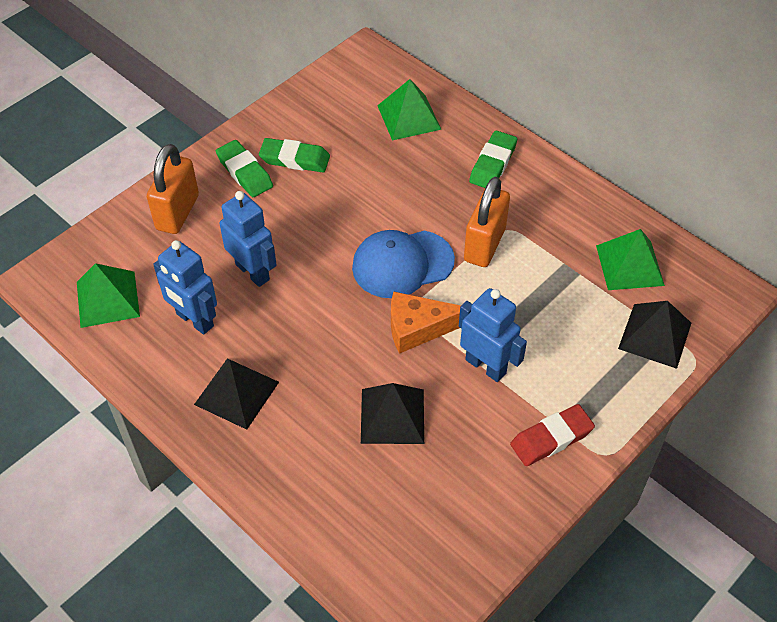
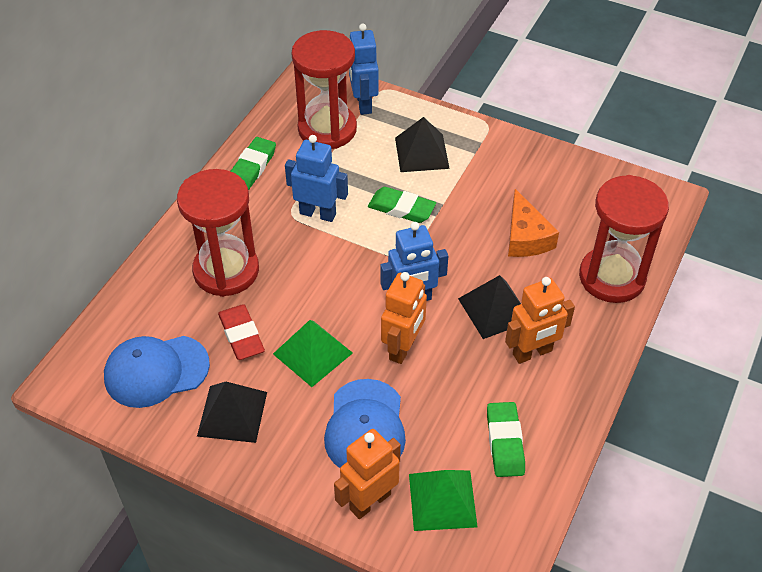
blue cap: [352,230,455,298] = 1 -> [104,336,210,408] [324,379,406,468] = 2
green pyramid: [77,263,140,328] [377,79,442,140] [596,229,665,290] = 3 -> [273,320,353,387] [409,470,478,531] = 2
orange padlock: [147,144,199,234] [464,177,510,267] = 2 -> none = 0
orange robot: none = 0 -> [334,429,401,519] [381,272,427,364] [505,277,575,364] = 3
red hourglass: none = 0 -> [177,169,259,297] [292,30,357,149] [579,175,669,303] = 3

